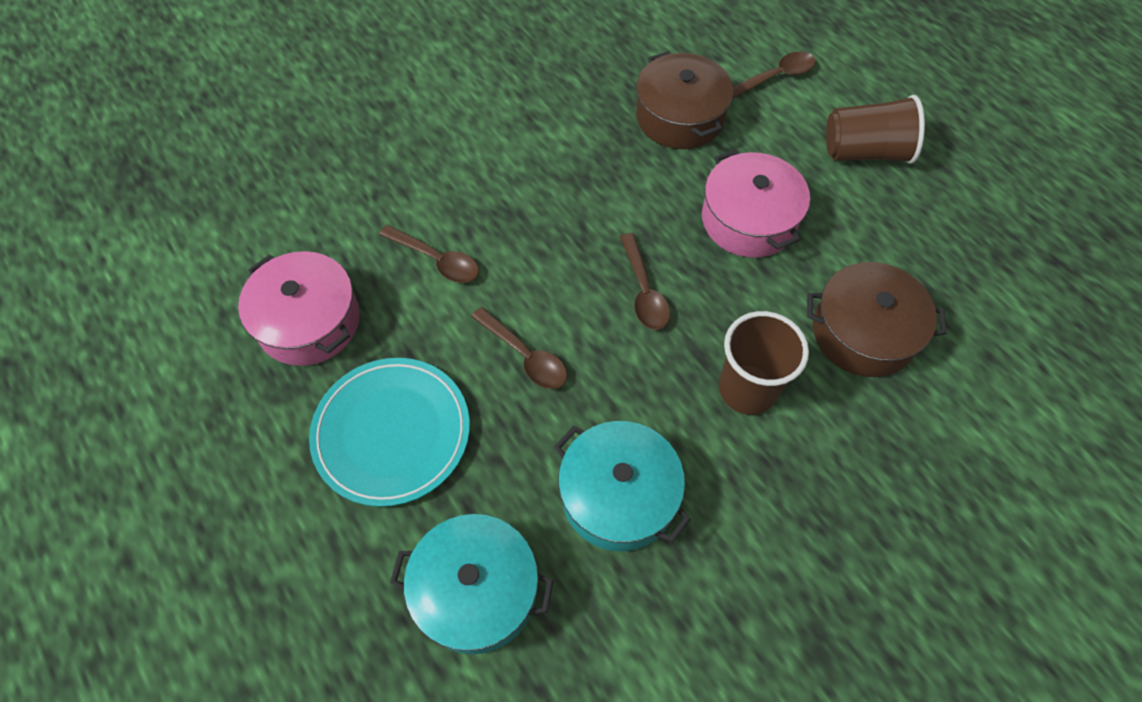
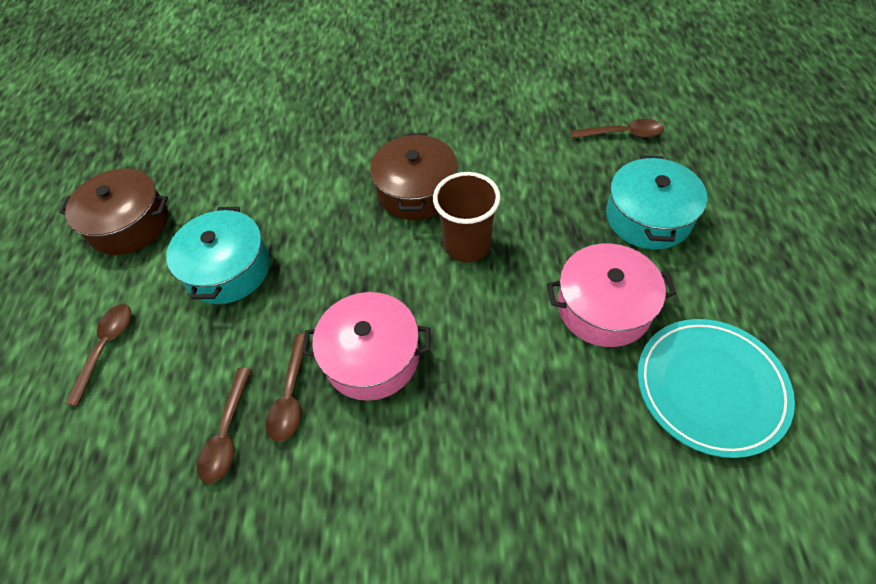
brown cup: [719,311,809,415] [826,95,925,164] = 2 -> [433,172,501,262] = 1

